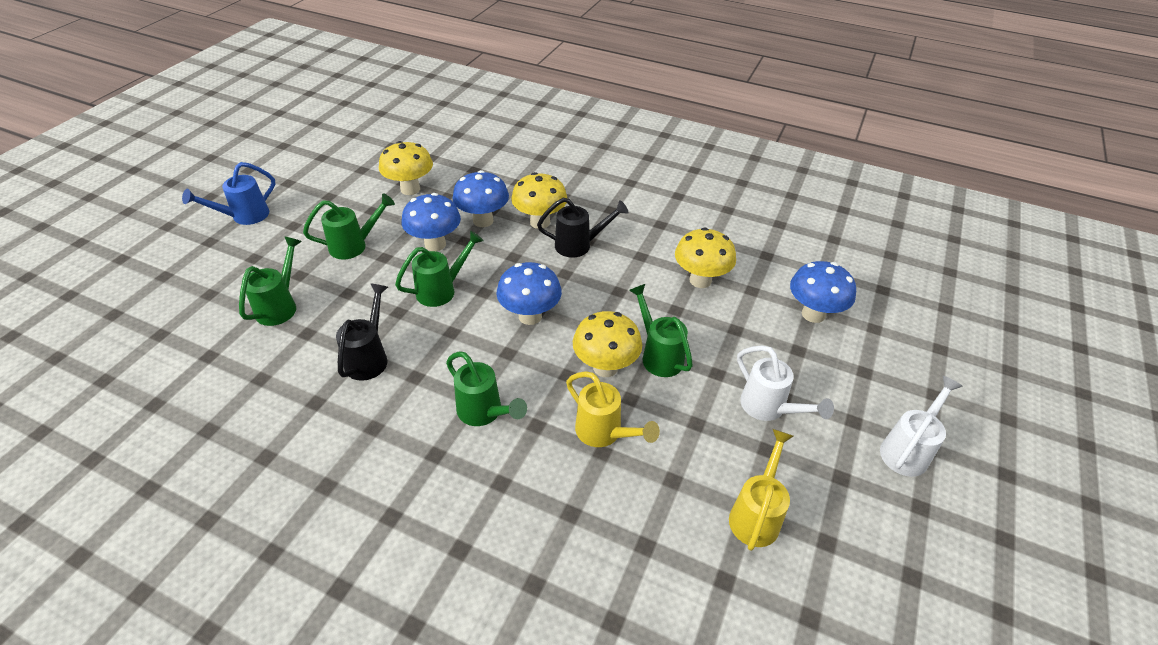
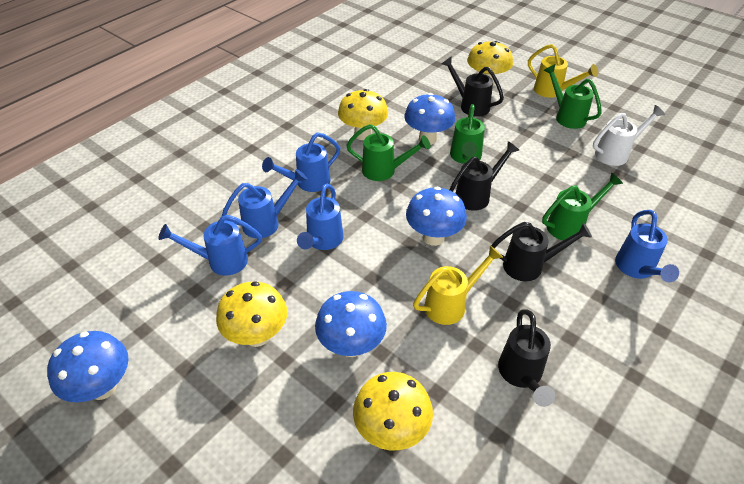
black watering can: [336,283,388,381] [537,198,629,257] = 2 -> [442,56,504,117] [449,141,519,211] [491,222,592,281] [498,309,555,407] = 4
blue watering can: [182,162,276,225] = 1 -> [158,215,262,275] [221,169,308,238] [262,132,340,192] [297,184,344,250] [615,210,679,282] = 5
green watering can: [239,236,302,326] [303,193,395,259] [395,231,484,307] [446,351,527,426] [629,284,693,377] = 5 -> [346,124,430,181] [450,104,485,164] [542,172,623,240] [543,64,602,129] = 4
white watering can: [737,346,834,421] [880,376,963,477] = 2 -> [593,105,665,166] = 1

